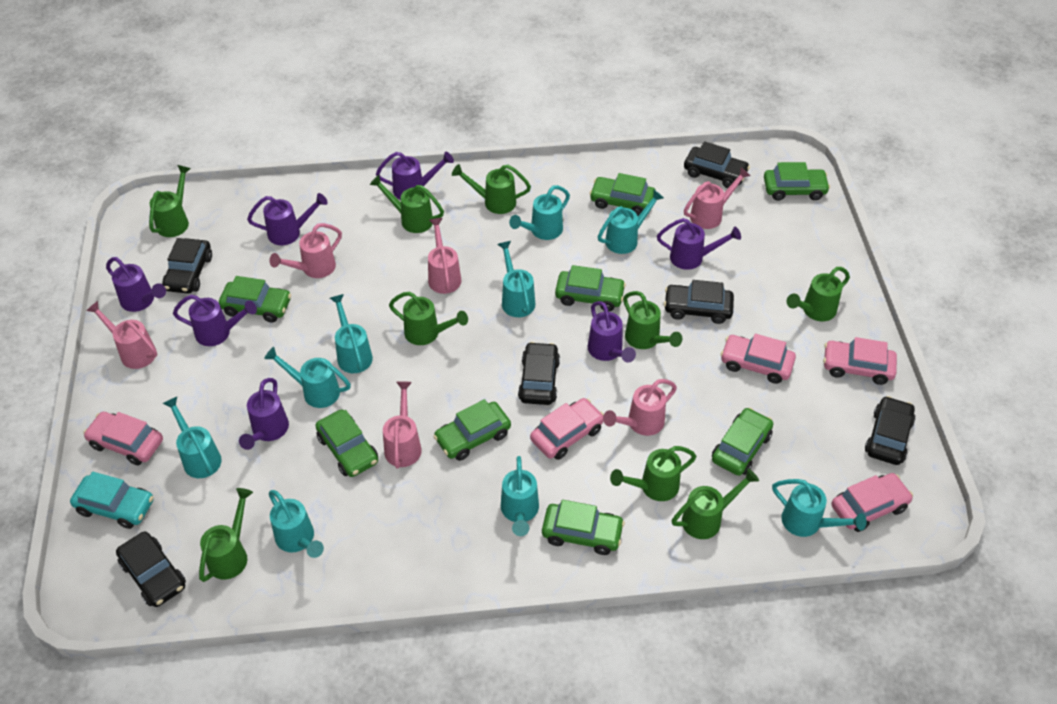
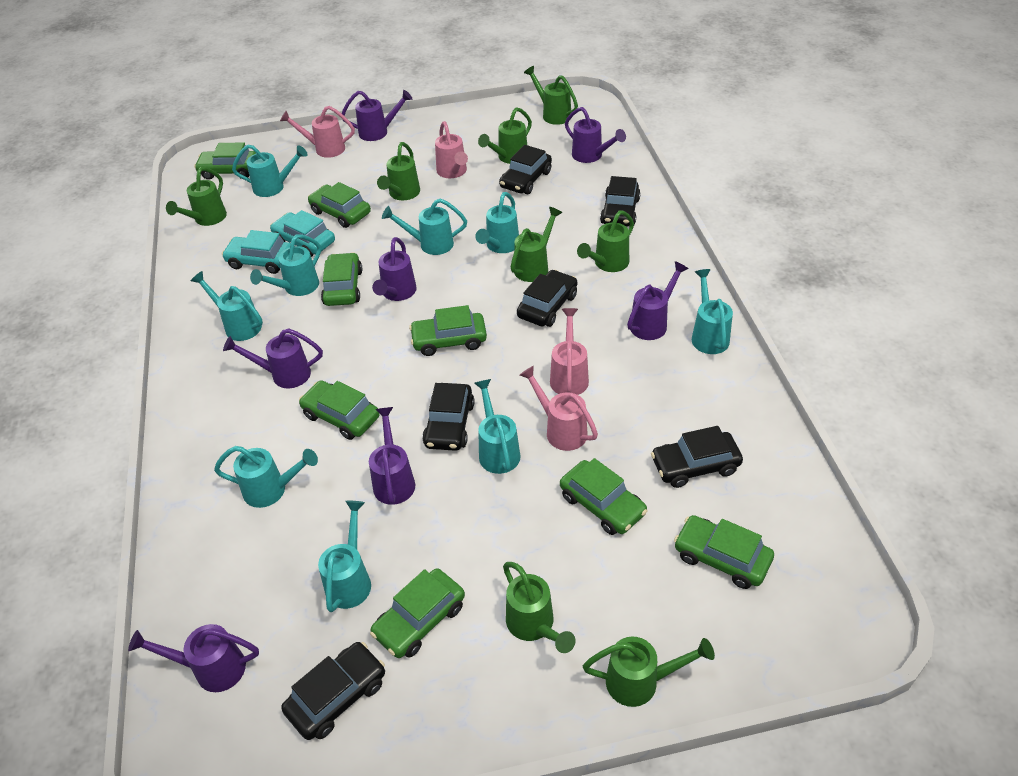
green watering can: [149,165,191,237] [199,488,253,582] [370,175,444,233] [389,291,468,345] [452,164,531,214] [610,446,696,501] [623,291,682,349] [672,468,759,539] [787,267,850,321] = 9 -> [166,167,227,226] [377,142,420,200] [478,107,532,164] [503,562,575,653] [511,207,563,282] [524,66,578,125] [577,210,634,272] [583,637,715,707] = 8
pink car: [84,412,163,465] [530,398,604,460] [721,334,796,384] [823,337,897,385] [831,473,913,532] = 5 -> none = 0
pink watering can: [86,301,157,369] [270,223,342,278] [383,381,422,468] [428,218,461,294] [603,379,677,436] [684,167,751,229] = 6 -> [280,106,355,158] [435,121,468,178] [520,366,598,451] [550,308,589,395] = 4
turquoise car: [70,472,154,529] = 1 -> [222,230,291,274] [270,210,335,257] = 2

